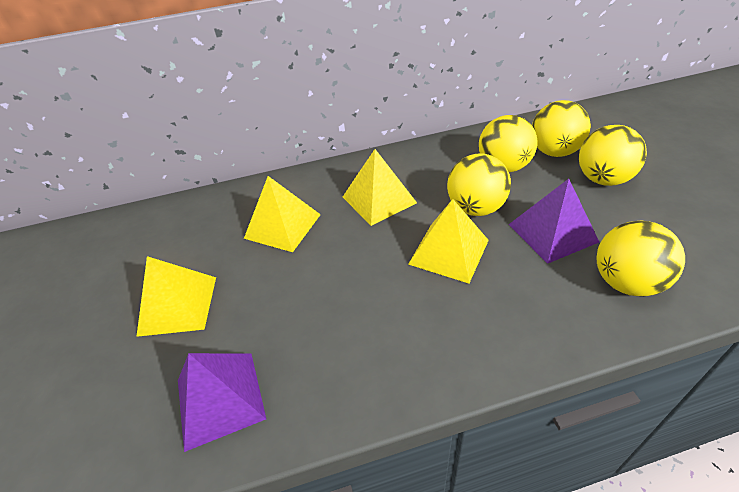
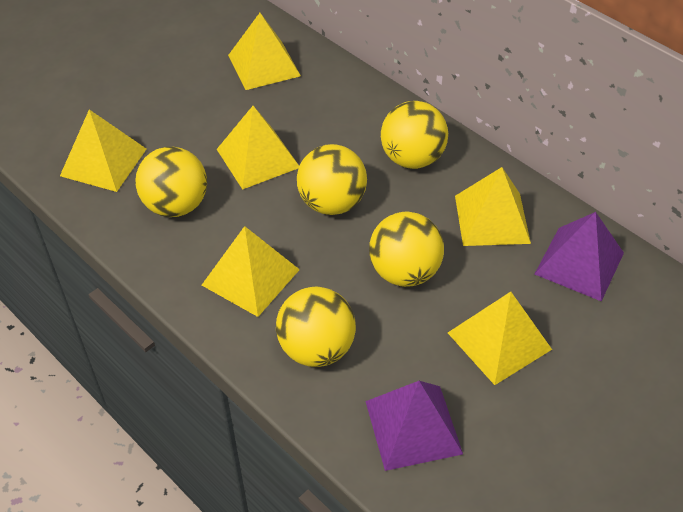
yellow pyramid: [136,256,216,337] [244,176,321,252] [343,149,417,226] [408,199,489,284] = 4 -> [60,109,146,192] [202,226,300,317] [217,106,299,190] [228,13,301,90] [448,292,552,385] [455,167,531,246] = 6

